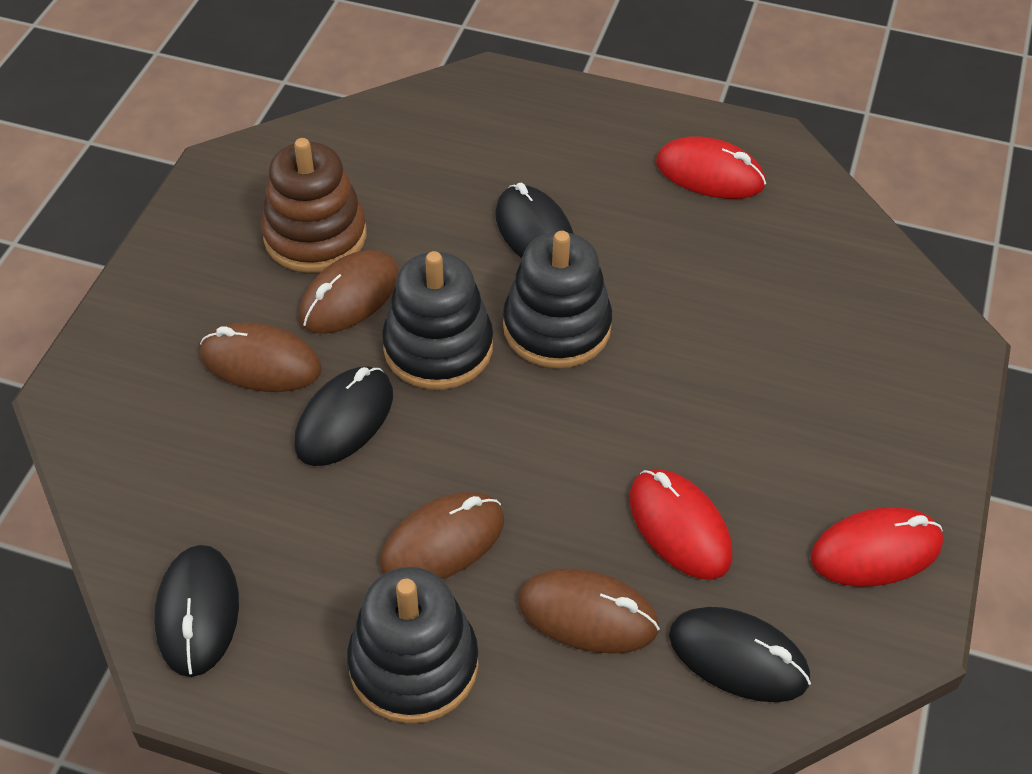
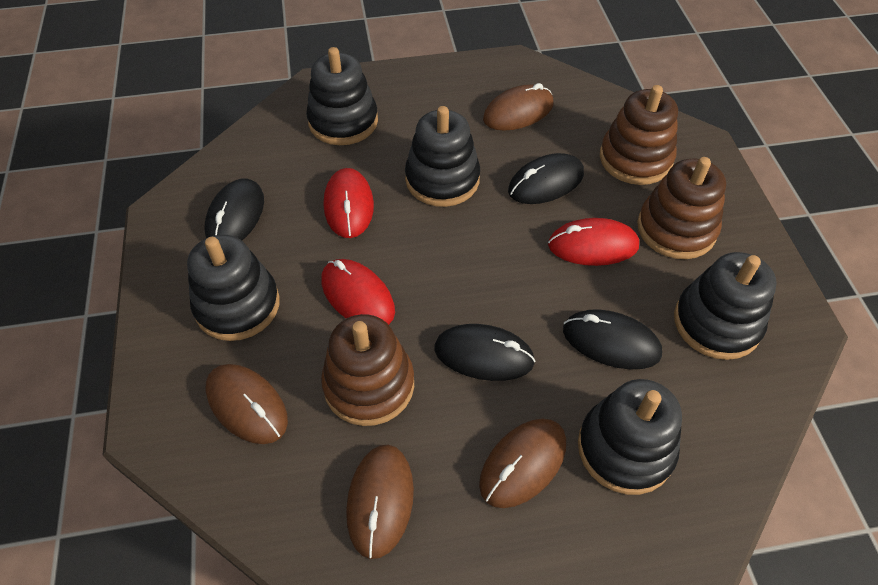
black stacking toy: [347,567,478,724] [382,251,493,390] [503,231,612,368] = 3 -> [187,235,280,341] [306,47,378,145] [405,106,480,207] [578,379,682,495] [674,252,777,360] = 5
brown stacking toy: [261,138,366,273] = 1 -> [321,314,414,426] [600,85,678,185] [637,157,726,259] = 3

